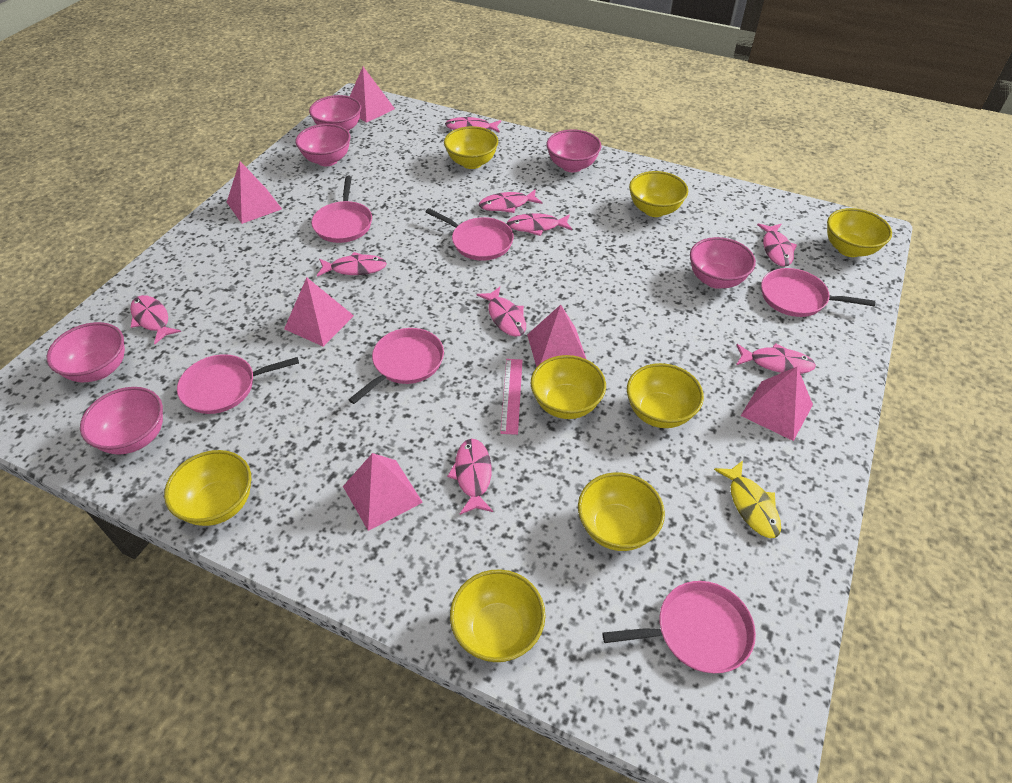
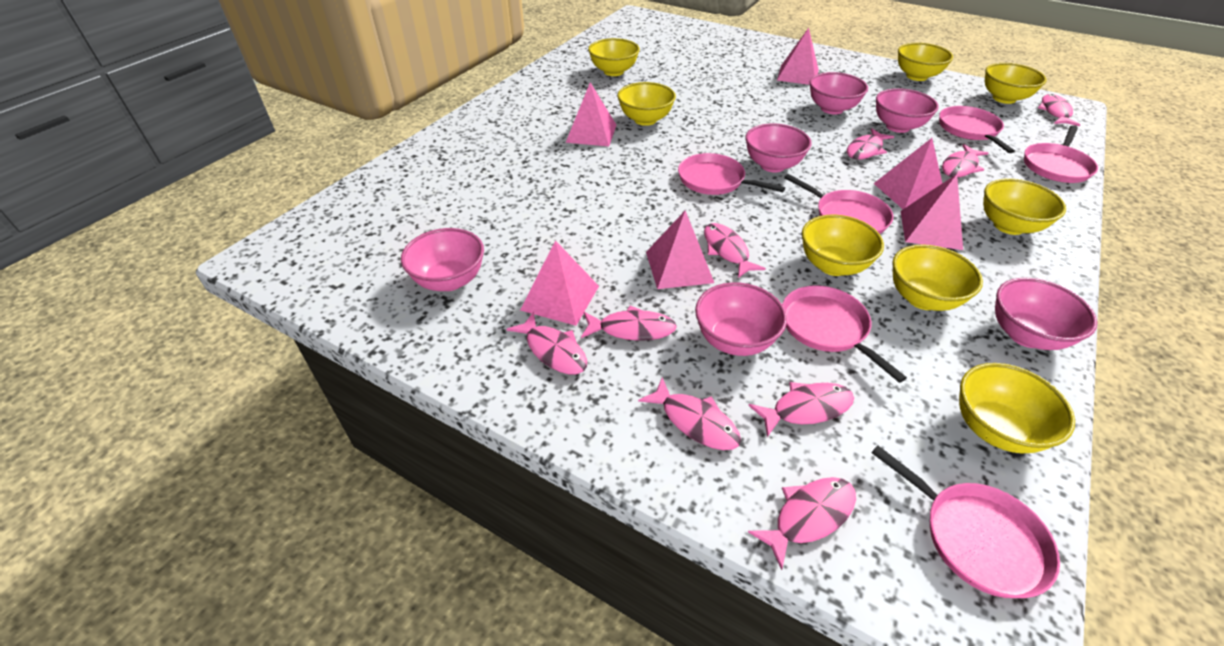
pink ruler: [500,359,523,435] = 1 -> none = 0
yellow fish: [714,460,781,538] = 1 -> none = 0

